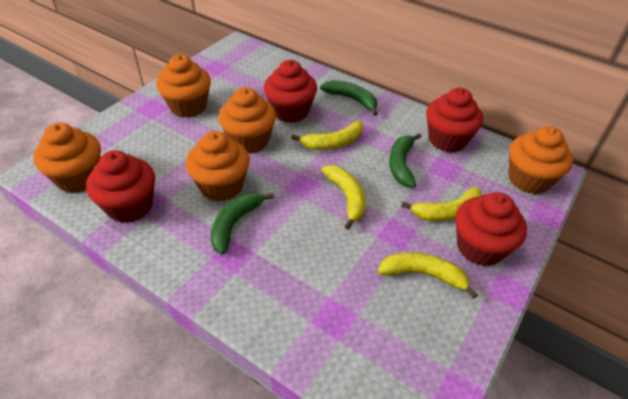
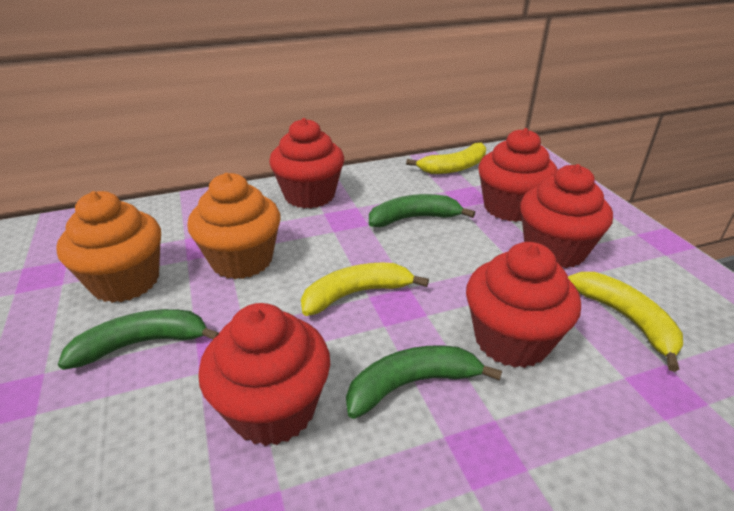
orange cupcake: [33,123,101,193] [156,55,211,118] [186,131,250,201] [218,87,276,153] [508,126,573,194] = 5 -> [56,191,161,303] [187,173,280,279] = 2
red cupcake: [86,150,155,223] [264,60,317,123] [426,87,483,152] [455,192,527,266] = 4 -> [198,303,330,446] [269,118,344,209] [466,242,581,368] [478,128,558,222] [520,164,613,268] = 5
yellow banana: [291,121,364,150] [322,165,366,230] [378,252,478,299] [401,186,482,221] = 4 -> [301,263,429,316] [406,143,486,174] [568,272,683,372] = 3

